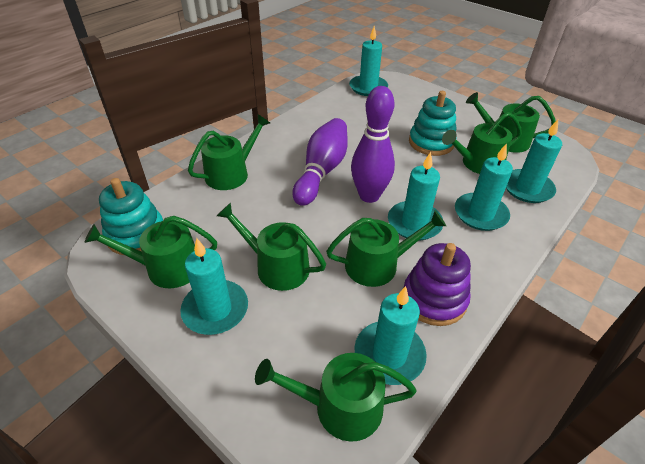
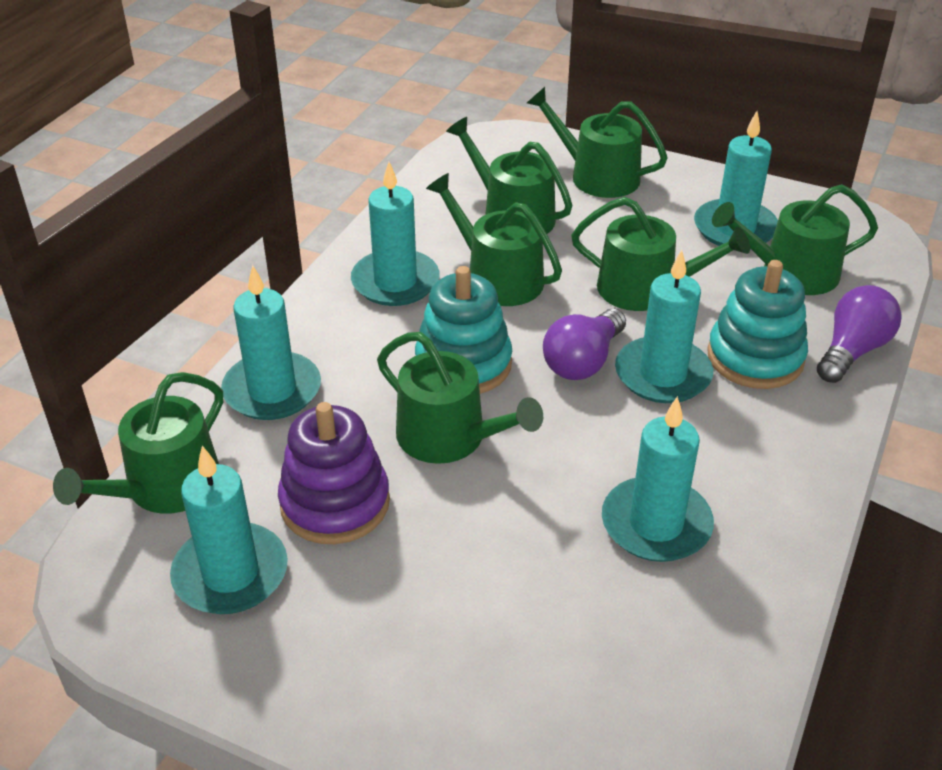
purple bowling pin: [292,118,348,206] [351,86,395,203] = 2 -> none = 0
purple light bulb: none = 0 -> [543,308,626,380] [817,285,902,383] = 2

